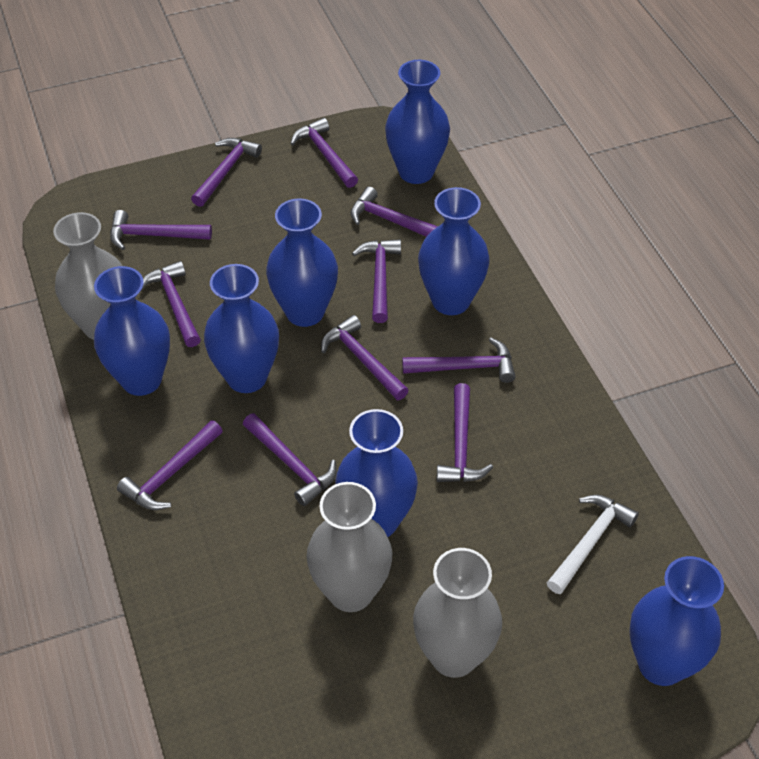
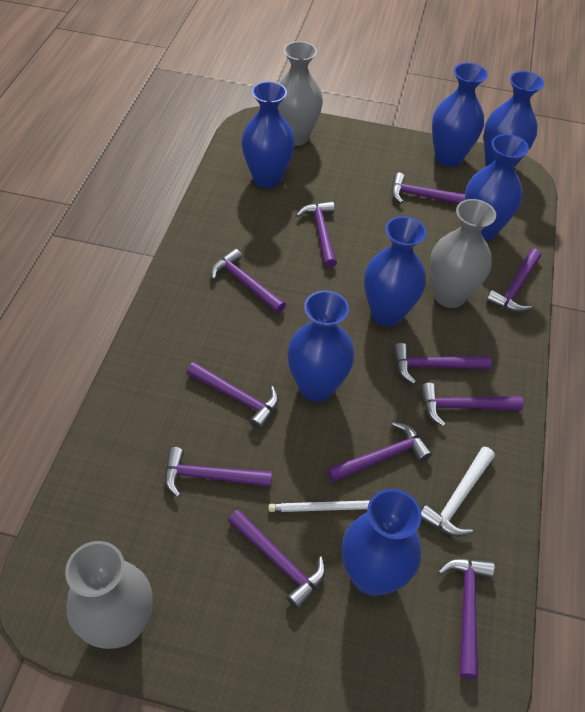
white pencil: none = 0 -> [268,500,370,512] = 1

